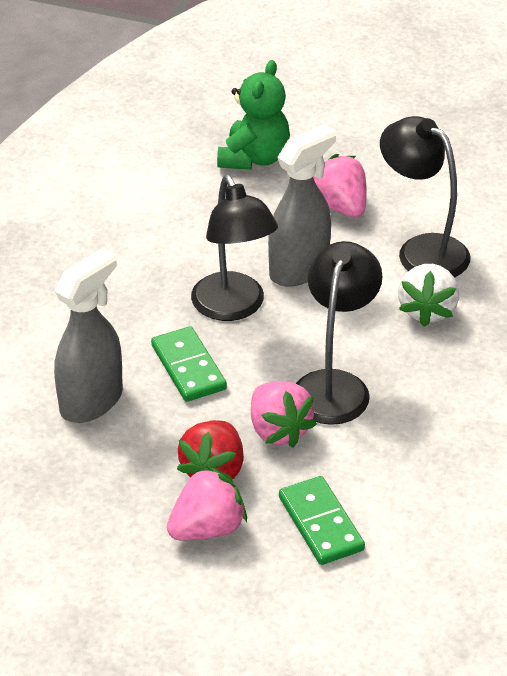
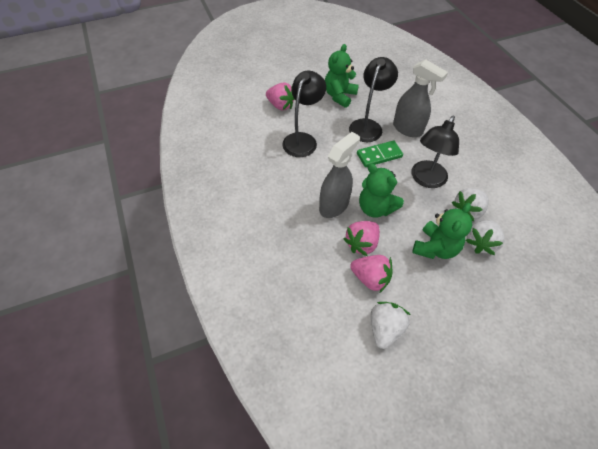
green domino: [151,326,227,402] [279,476,365,565] = 2 -> [357,141,403,167] = 1
green teddy bear: [217,60,290,170] = 1 -> [325,44,359,108] [359,164,404,218] [412,203,472,259] = 3
red strawberry: [177,420,244,483] = 1 -> none = 0
white strawberry: [398,264,459,327] = 1 -> [371,302,411,349] [452,188,489,221] [465,220,504,255] = 3

